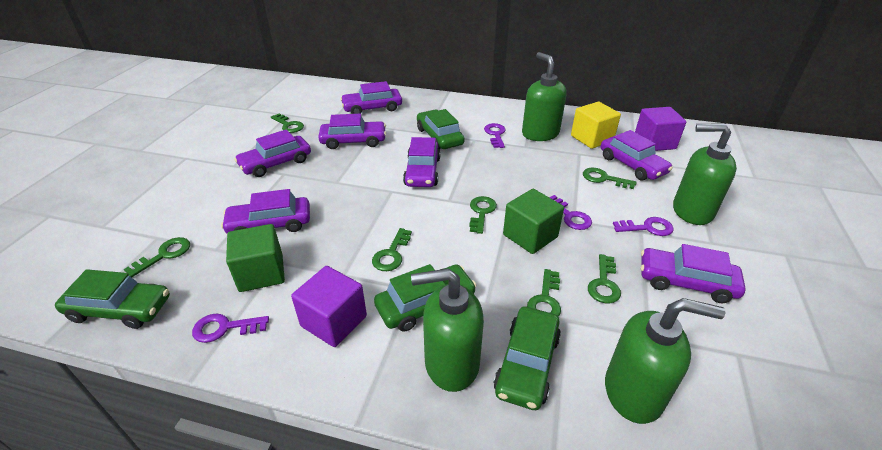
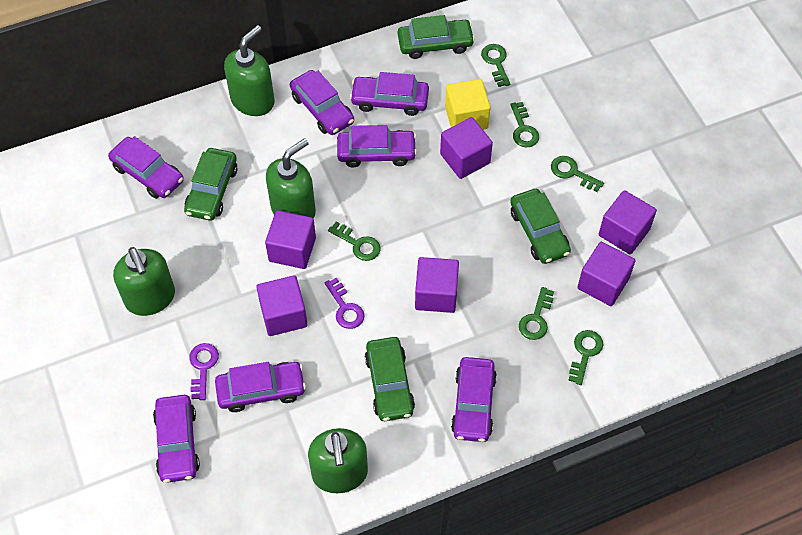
green cube: [226,224,285,292] [503,189,564,254] = 2 -> none = 0
green key: [124,237,190,277] [271,114,304,133] [372,228,412,271] [469,196,497,234] [527,269,561,317] [583,168,637,189] [588,254,621,304] = 7 -> [328,222,381,261] [481,44,510,87] [510,102,539,147] [519,287,554,340] [551,156,604,192] [568,330,603,385] = 6
purple cube: [291,266,367,347] [635,107,686,151] = 2 -> [256,275,308,336] [265,210,316,269] [415,257,459,313] [440,117,493,179] [577,242,635,306] [599,190,657,254] = 6
purple key: [192,314,269,343] [484,123,506,148] [549,195,592,230] [613,217,674,236] = 4 -> [189,343,219,400] [325,277,365,329] = 2

